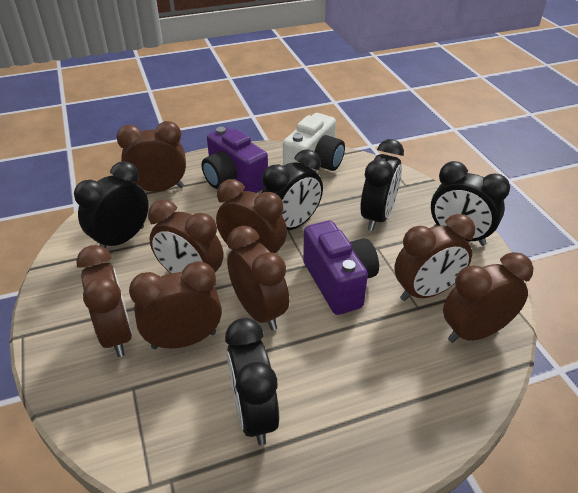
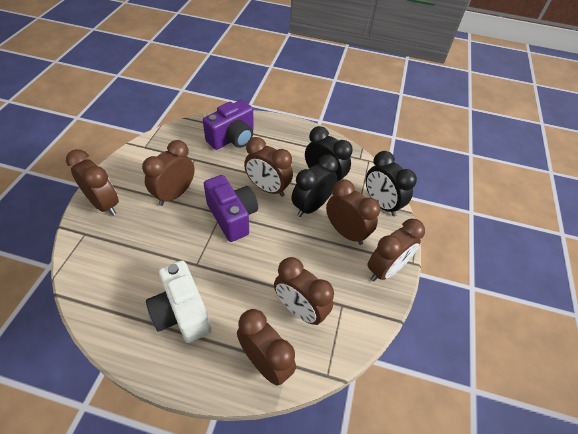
black clock: [74,161,149,248] [225,318,279,445] [261,149,323,230] [360,139,404,231] [431,161,510,246] = 5 -> [292,155,338,217] [305,126,353,181] [366,151,417,216] = 3
brown clock: [76,245,132,357] [116,121,186,192] [129,261,222,349] [148,200,223,285] [216,179,287,253] [227,225,290,331] [394,214,476,301] [443,252,534,343] = 8 -> [66,149,119,216] [142,140,195,206] [237,309,296,386] [244,137,293,197] [274,257,334,325] [326,179,380,245] [368,219,425,282] = 7

